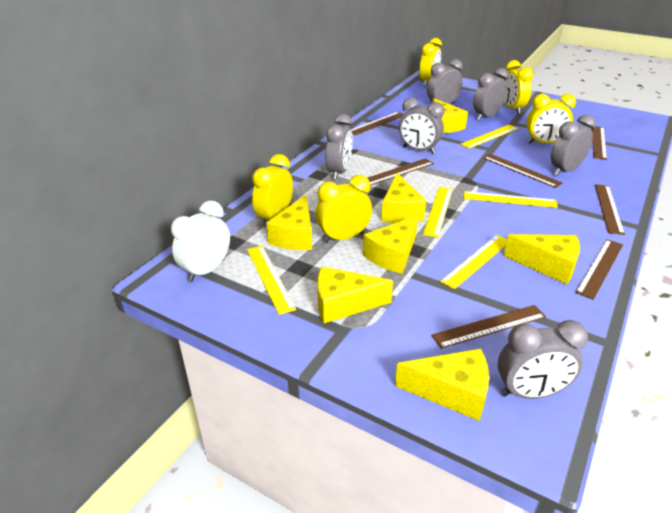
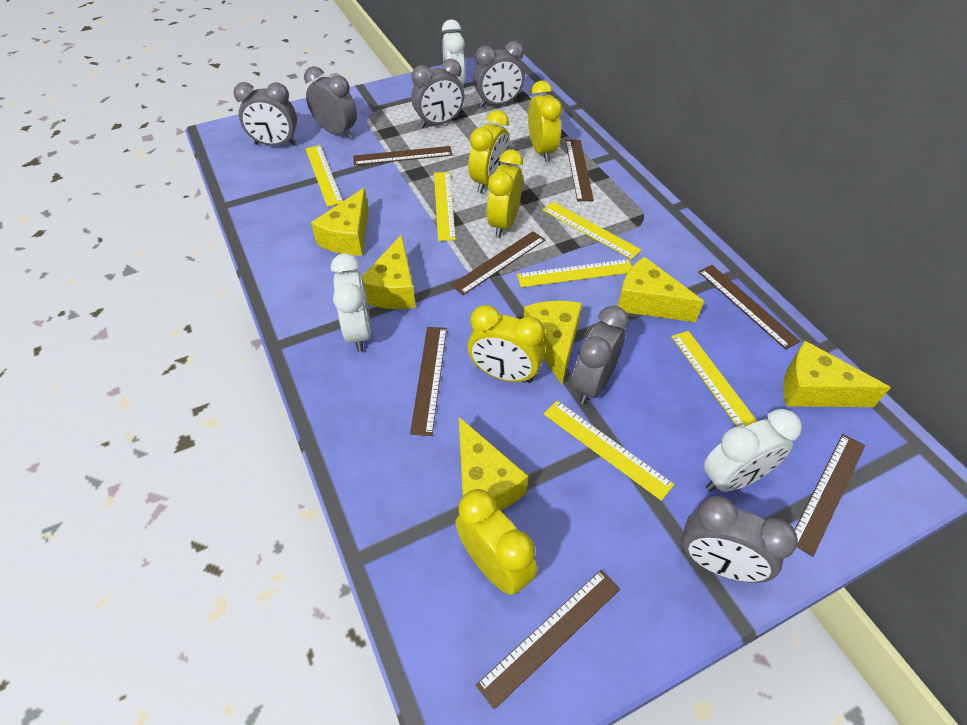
white clock: [171,200,230,282] = 1 -> [331,253,371,352] [442,20,465,85] [704,409,802,492] = 3
yellow cheese: [266,195,312,250] [317,267,393,323] [363,215,418,274] [381,173,426,223] [395,349,489,421] [432,98,468,133] [503,234,580,284] = 7 -> [311,188,368,256] [362,234,416,309] [459,417,528,511] [524,301,582,385] [618,257,704,322] [783,341,891,407] = 6
yellow ruler: [247,246,296,315] [423,187,453,238] [440,235,507,289] [460,124,518,149] [464,191,558,208] = 5 -> [305,145,343,207] [434,172,456,241] [517,259,632,287] [543,202,641,259] [544,401,674,501] [671,331,757,427] = 6

